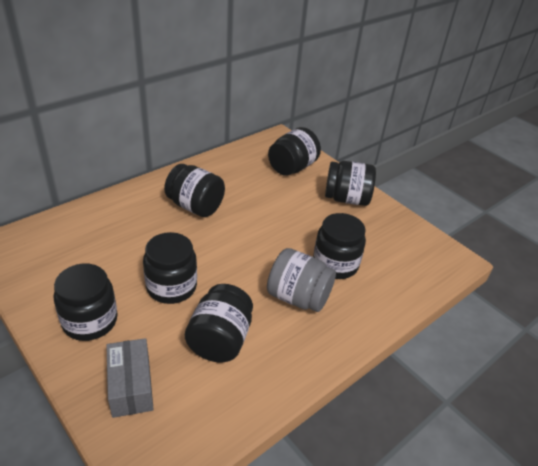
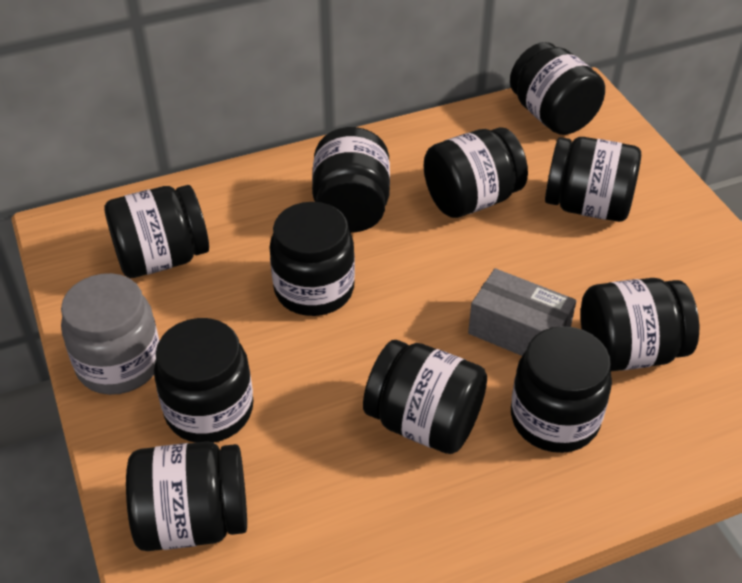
black jar: [54,264,117,341] [143,232,197,304] [164,164,225,217] [185,284,253,362] [268,127,321,176] [313,213,366,279] [325,161,376,206] = 7 -> [104,185,209,278] [126,441,247,551] [154,318,253,443] [270,202,355,316] [312,127,390,232] [363,340,487,454] [424,127,528,218] [510,42,605,135] [511,326,612,453] [545,137,641,222] [581,278,699,371] = 11

